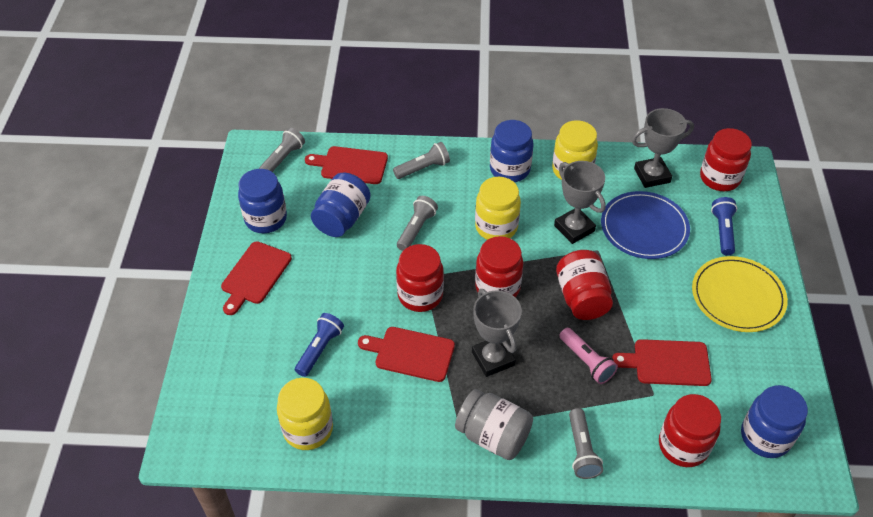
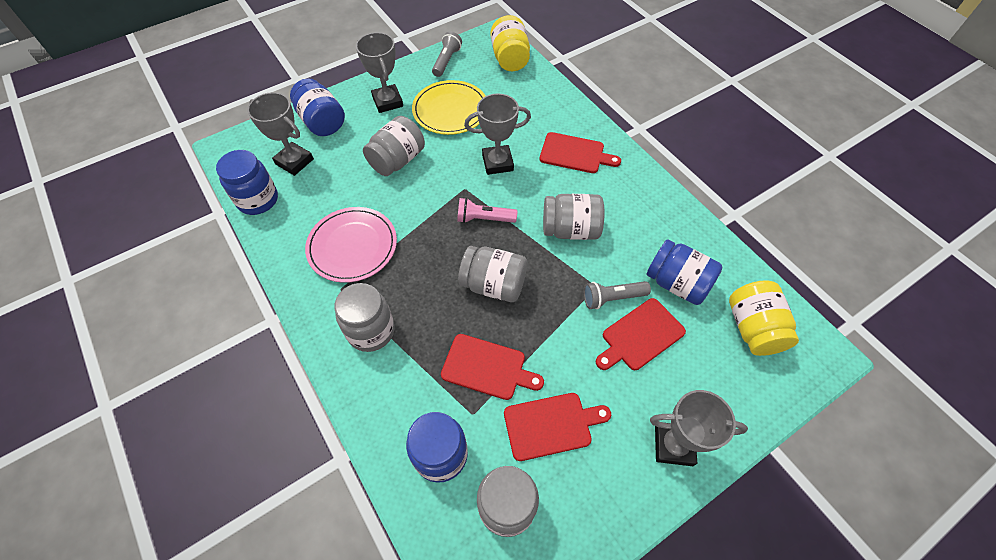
blue flashlight: [295,313,344,377] [711,197,737,256] = 2 -> none = 0
blue plate: [601,191,690,259] = 1 -> none = 0
grey flashlight: [259,128,305,172] [393,142,450,179] [397,196,438,251] [569,408,603,479] = 4 -> [432,31,462,77] [584,281,651,309] = 2
grey jar: [455,389,533,460] = 1 -> [334,283,395,352] [363,116,425,176] [458,246,527,302] [477,466,539,537] [543,194,605,240] = 5
grey trophy: [472,289,522,377] [554,161,606,244] [632,108,694,188] = 3 -> [247,92,314,176] [356,32,403,113] [464,93,531,175] [650,390,748,466] = 4
pink plate: none = 0 -> [305,207,397,283] = 1
red jar: [396,244,444,312] [475,236,523,297] [556,250,613,320] [659,394,721,467] [700,128,752,191] = 5 -> none = 0
yellow jar: [277,378,333,450] [475,177,521,240] [552,120,598,180] = 3 -> [490,15,530,71] [729,280,799,356] = 2

